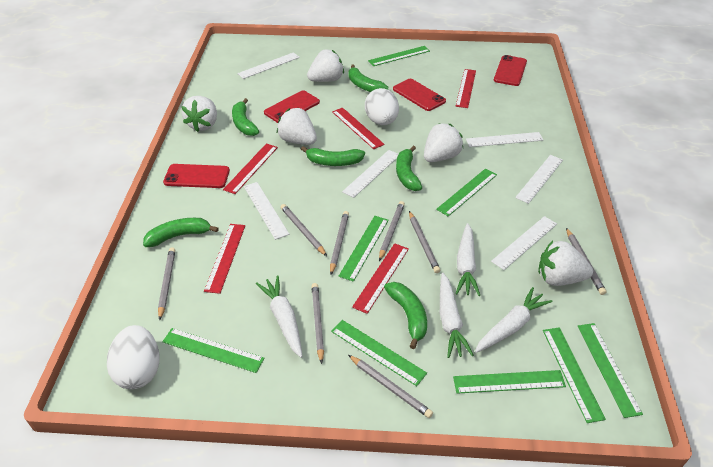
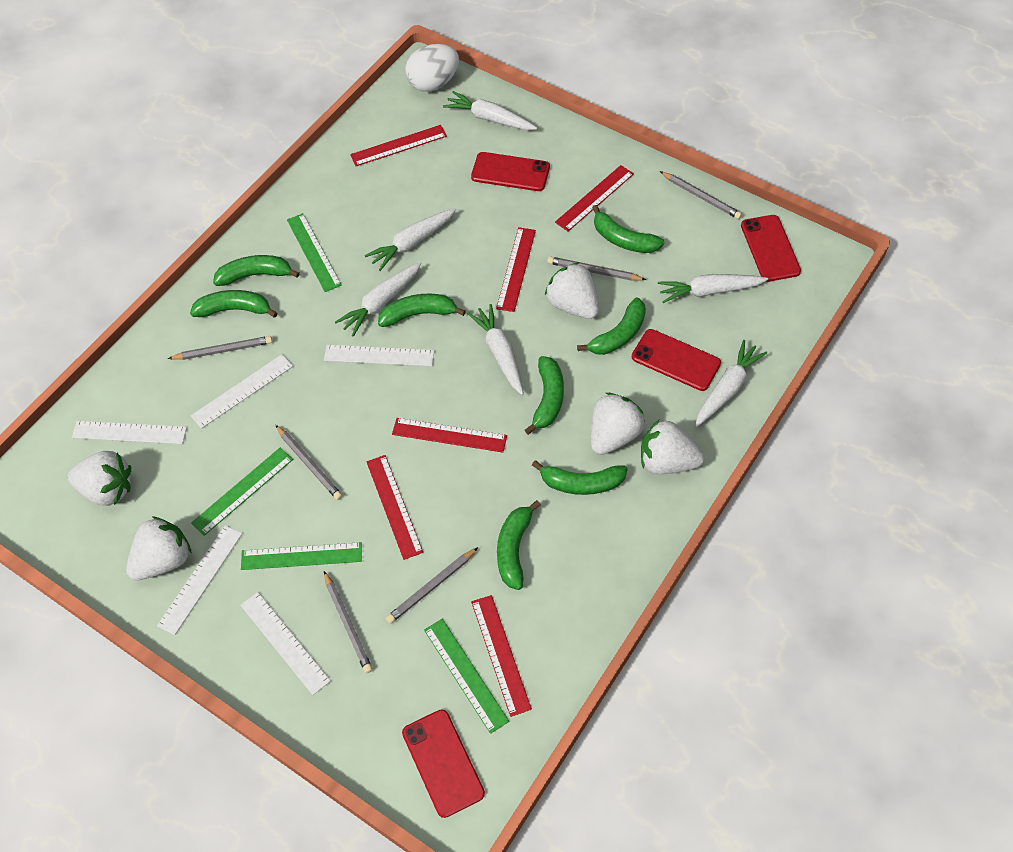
green banana: [143,218,219,247] [232,98,259,136] [301,146,365,166] [348,64,388,92] [384,282,427,349] [396,146,422,191] = 6 -> [190,290,278,318] [213,255,300,286] [378,294,466,327] [497,500,541,590] [525,356,564,435] [532,460,628,495] [577,297,646,355] [592,205,664,253] = 8
green ruler: [162,328,264,373] [331,320,427,386] [339,216,389,282] [368,46,430,66] [436,168,497,216] [453,370,566,394] [543,327,606,423] [578,323,643,418] = 8 -> [191,448,293,536] [241,542,362,570] [287,213,342,292] [424,619,509,734] = 4
grey pencil: [158,247,175,320] [281,204,327,256] [311,283,324,364] [330,211,349,274] [348,355,433,418] [379,201,405,261] [409,211,440,273] [566,228,606,295] = 8 -> [168,336,272,360] [276,425,343,500] [324,571,373,673] [386,547,478,624] [547,256,646,280] [660,171,742,219] = 6
red ruler: [204,224,245,294] [223,144,278,194] [332,108,385,149] [352,243,409,314] [456,69,476,108] = 5 -> [350,125,447,166] [366,455,423,560] [392,418,507,453] [471,595,532,717] [496,227,536,312] [555,165,634,231] = 6
white carrot: [256,276,302,358] [440,273,474,358] [455,223,480,296] [475,287,552,353] = 4 -> [335,262,422,337] [365,208,456,271] [443,91,537,130] [467,304,524,395] [658,274,768,303] [695,340,767,427] = 6
white egg: [107,325,160,389] [365,88,399,125] = 2 -> [405,44,459,92] = 1
white ruler: [237,52,300,79] [244,182,289,240] [342,150,398,198] [466,132,543,147] [491,216,557,270] [515,155,563,204] = 6 -> [72,421,187,444] [157,525,242,635] [191,354,293,429] [241,592,331,695] [324,345,434,366] = 5

